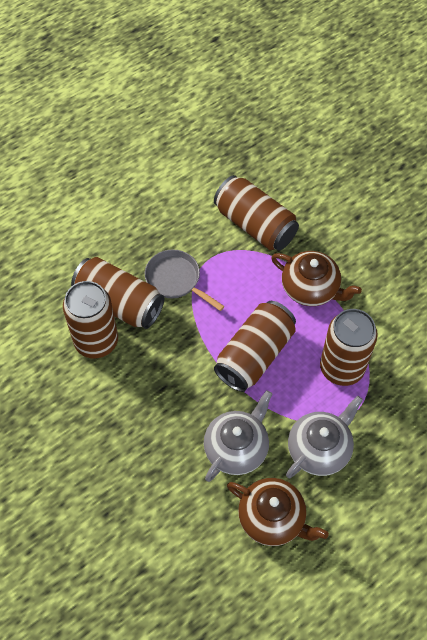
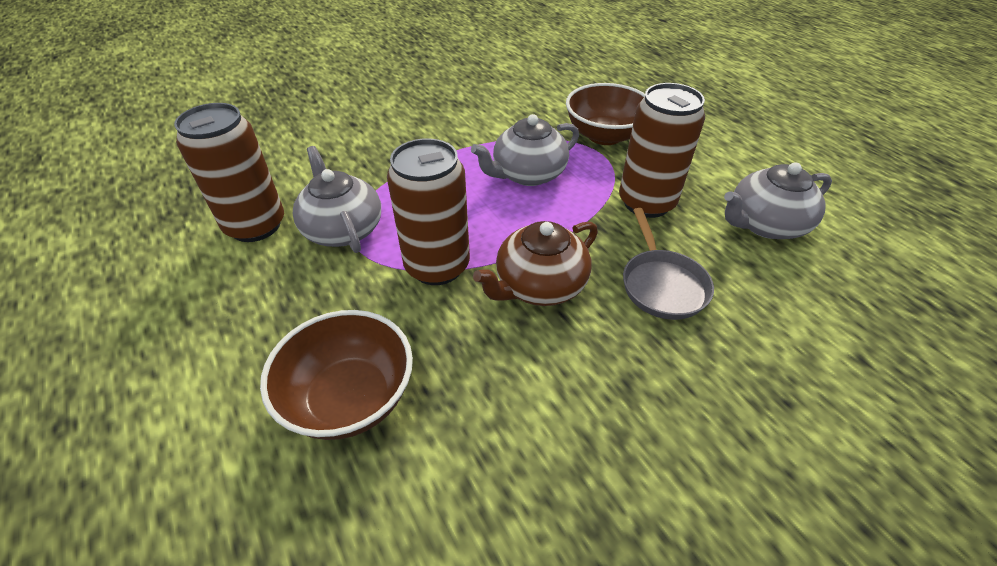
brown bowl: none = 0 -> [260,310,413,440] [566,83,645,145] = 2
brown can: [63,281,118,358] [71,257,164,329] [214,175,299,251] [214,301,296,392] [320,309,378,386] = 5 -> [174,103,284,242] [387,138,470,285] [619,83,705,218] = 3
brown teapot: [227,478,329,546] [271,251,362,306] = 2 -> [473,221,598,306] = 1
grey teapot: [204,390,272,482] [286,396,363,478] = 2 -> [293,146,381,253] [471,114,579,186] [724,162,832,239] = 3

